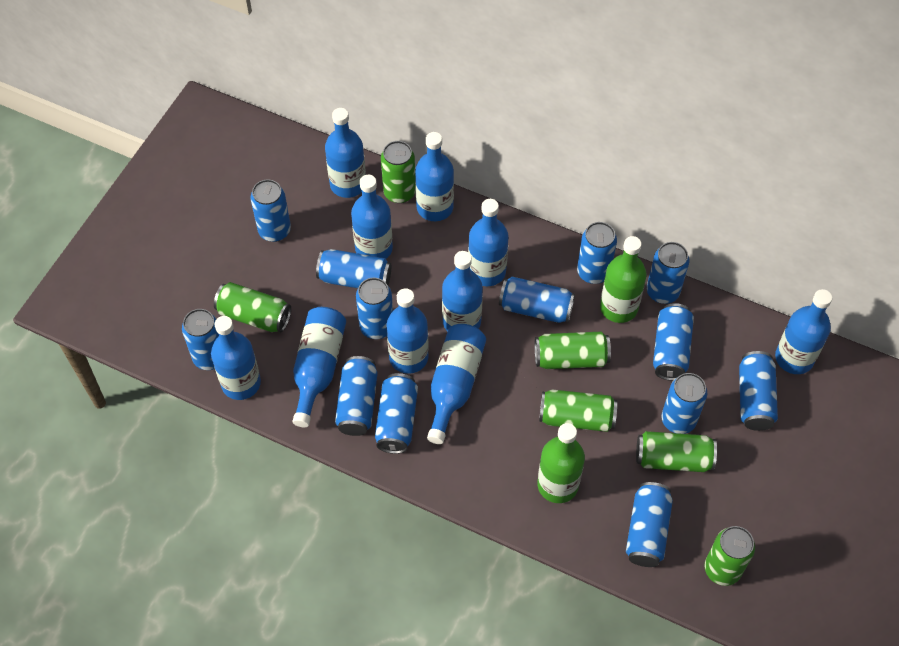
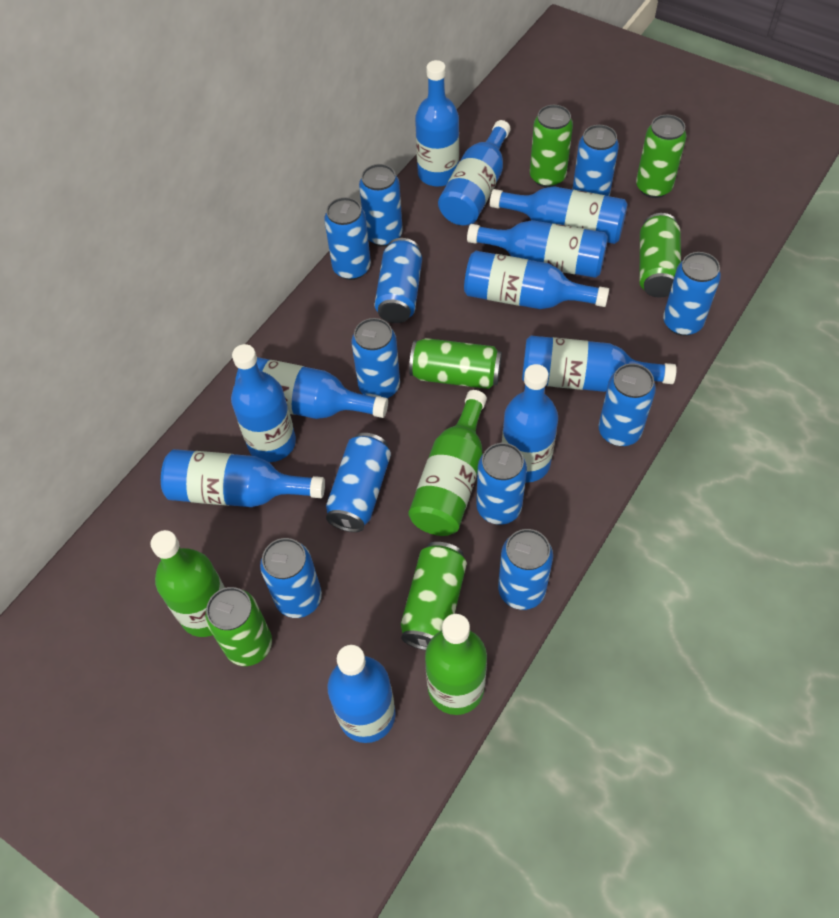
blue bottle: [211,316,261,400] [292,307,346,428] [325,108,366,198] [351,175,393,259] [386,288,429,374] [415,132,454,221] [427,324,486,444] [442,251,483,331] [468,199,509,286] [775,289,832,374] = 10 -> [161,449,325,507] [231,344,296,462] [235,357,388,419] [327,645,396,743] [415,60,459,187] [438,120,511,226] [464,251,609,309] [467,220,608,278] [490,186,628,244] [502,364,558,483] [522,336,677,392] = 11
blue can: [182,309,219,370] [251,179,291,242] [316,249,391,288] [335,356,378,436] [356,278,393,339] [375,373,418,454] [499,277,575,323] [577,222,617,284] [626,482,673,567] [647,242,689,304] [653,303,694,381] [661,373,707,434] [739,351,778,431] = 13 -> [260,538,322,618] [324,197,371,280] [326,433,391,532] [351,318,400,398] [359,164,403,247] [374,238,422,323] [476,443,527,525] [498,529,553,610] [572,125,619,196] [599,364,656,446] [663,252,721,336] = 11
green bottle: [537,423,585,503] [600,236,647,323] = 2 -> [150,530,225,637] [408,390,487,536] [425,614,487,715] = 3

